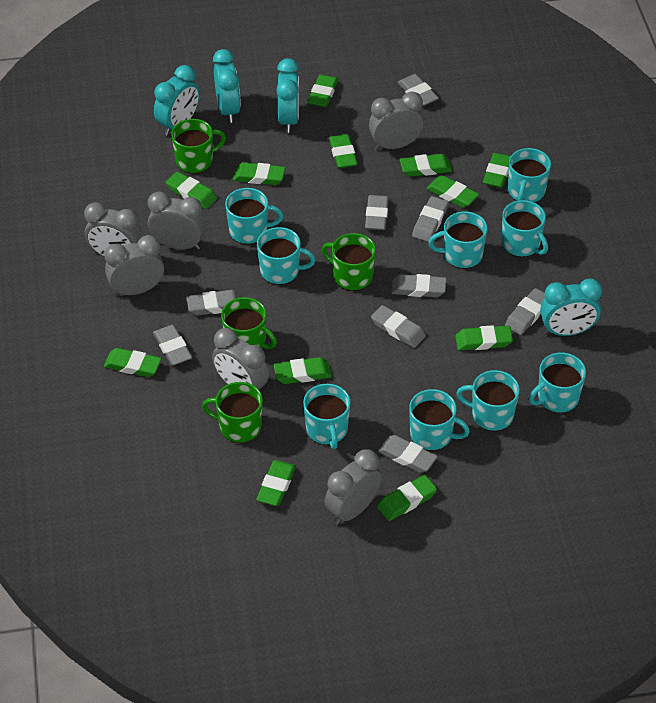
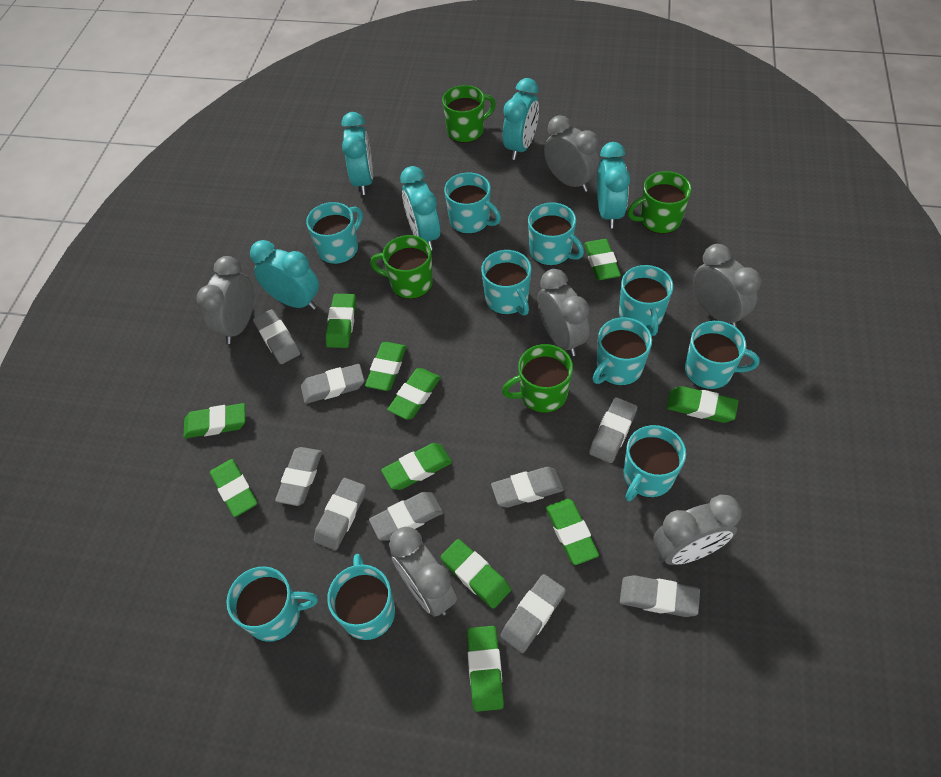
green eraser: [104,348,162,377] [166,172,217,209] [233,162,285,185] [256,460,296,506] [274,357,332,384] [308,75,338,107] [329,134,358,168] [377,475,437,521] [400,154,452,177] [426,175,479,208] [455,325,513,350] [483,153,511,188] = 12 -> [184,403,245,438] [210,459,257,517] [325,294,356,348] [365,342,406,391] [381,443,452,490] [387,368,441,420] [440,539,511,609] [467,626,504,712] [546,499,599,565] [584,239,621,280] [667,386,738,423] = 11
turquoise clock: [154,65,199,136] [213,49,241,123] [276,58,299,133] [540,278,602,336] = 4 -> [250,240,319,310] [342,112,373,195] [400,166,440,250] [503,78,539,160] [597,142,630,228] = 5
turquoise mug: [225,188,283,244] [257,227,315,285] [303,384,351,449] [409,389,470,451] [428,212,487,269] [456,370,520,431] [502,200,548,257] [508,148,551,203] [529,353,586,413] = 9 -> [227,567,318,642] [306,202,363,264] [327,554,395,640] [444,172,501,234] [481,250,531,316] [528,202,584,266] [593,317,652,386] [619,265,673,336] [624,425,686,501] [685,321,760,390] = 10

